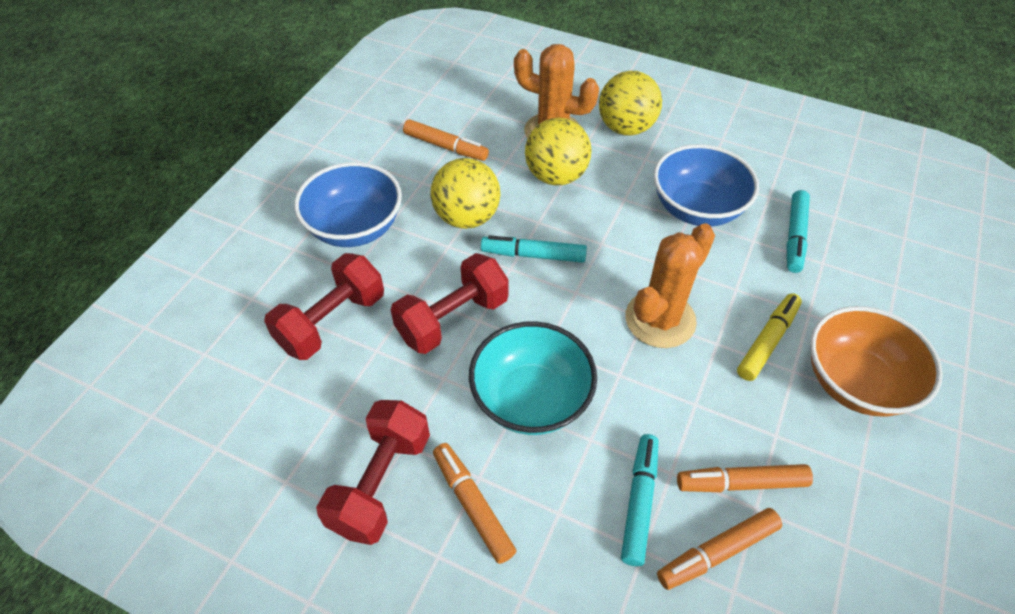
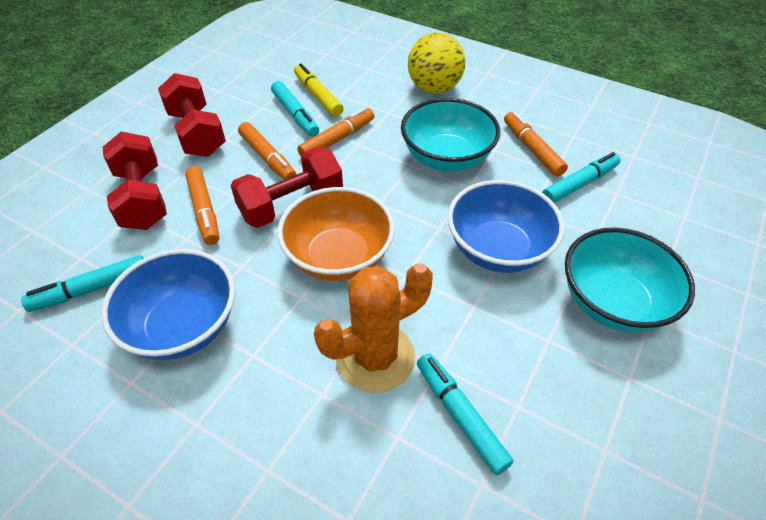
orange cactus: [514,44,599,139] [625,223,715,348] = 2 -> [314,263,433,393] = 1
turquoise bowl: [469,322,597,435] = 1 -> [401,98,500,172] [565,228,695,333] = 2
turquoise marker: [481,235,587,263] [621,434,658,566] [787,190,810,273] = 3 -> [21,255,144,312] [271,81,319,137] [417,353,513,475] [542,152,621,203] = 4
yellow ball: [431,158,501,229] [525,118,592,186] [599,71,662,136] = 3 -> [408,33,465,94] = 1

